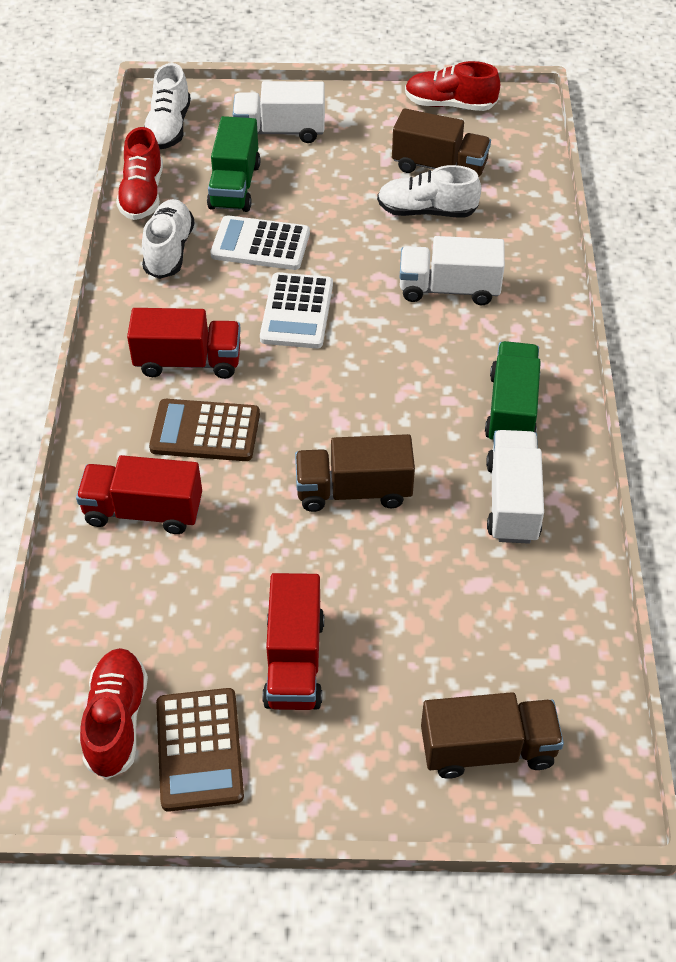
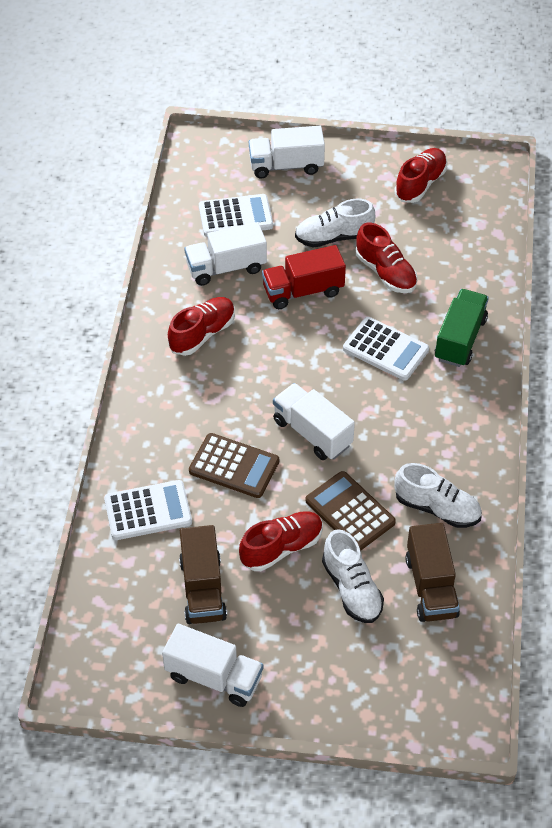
brown truck: [295,434,415,512] [392,108,491,177] [421,692,564,779] = 3 -> [179,525,227,624] [405,523,460,622] = 2
green truck: [207,116,261,212] [485,341,541,440] = 2 -> [435,289,489,367] = 1
red shoe: [80,648,148,779] [116,127,163,220] [405,61,500,111] = 3 -> [168,297,235,356] [239,511,323,571] [356,223,418,293] [394,148,447,203] = 4
red truck: [76,455,202,534] [127,308,241,379] [263,573,324,710] = 3 -> [262,245,346,309] = 1
white calculator: [210,215,310,270] [260,273,333,349] = 2 -> [104,480,192,540] [199,194,273,237] [343,317,429,381] = 3
white truck: [233,81,325,143] [399,236,505,305] [486,430,544,544] = 3 -> [162,624,263,707] [184,222,267,286] [249,126,325,179] [273,383,355,460] = 4

